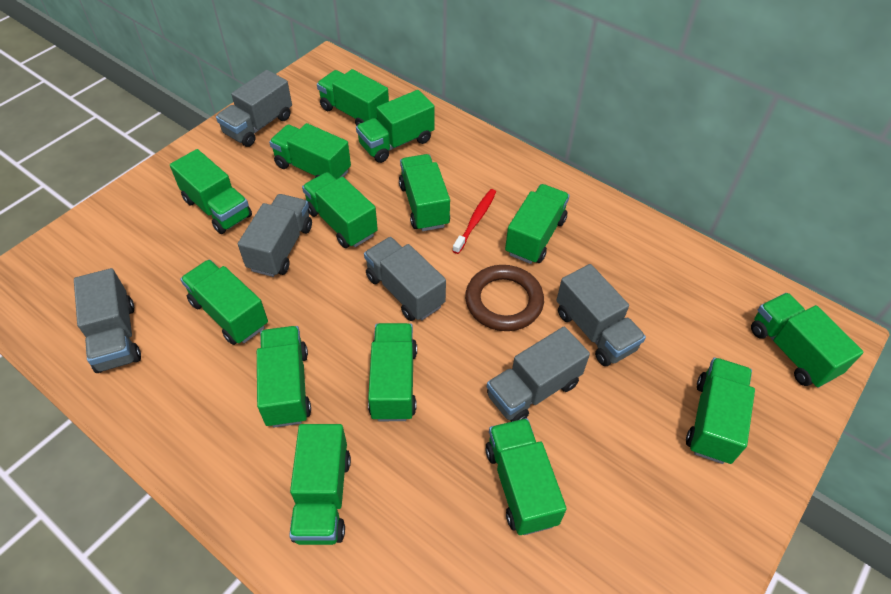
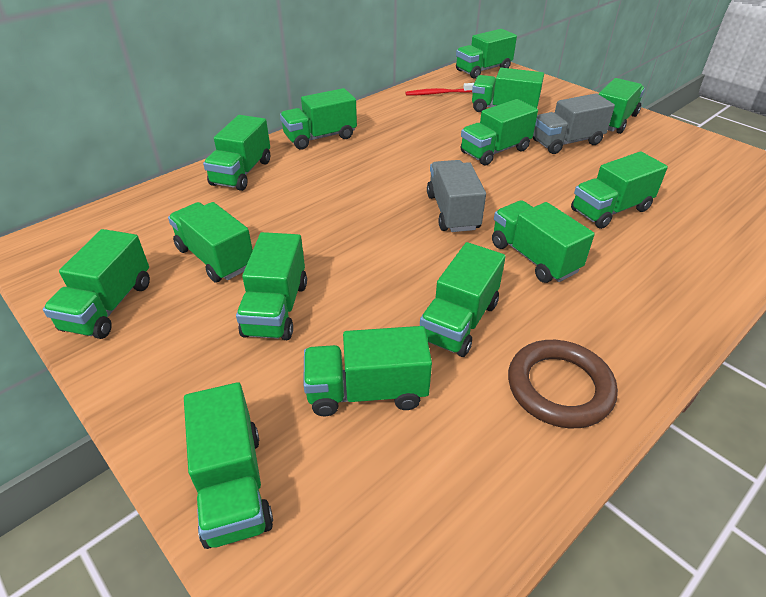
grey truck: [74,268,141,373] [216,70,292,147] [238,194,312,277] [364,237,446,321] [487,327,590,422] [557,264,646,366] = 6 -> [427,160,486,232] [533,93,615,154] = 2

